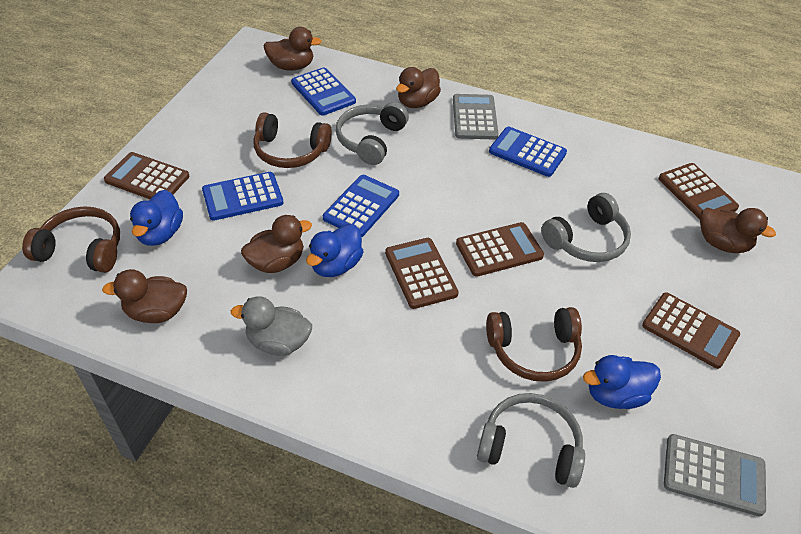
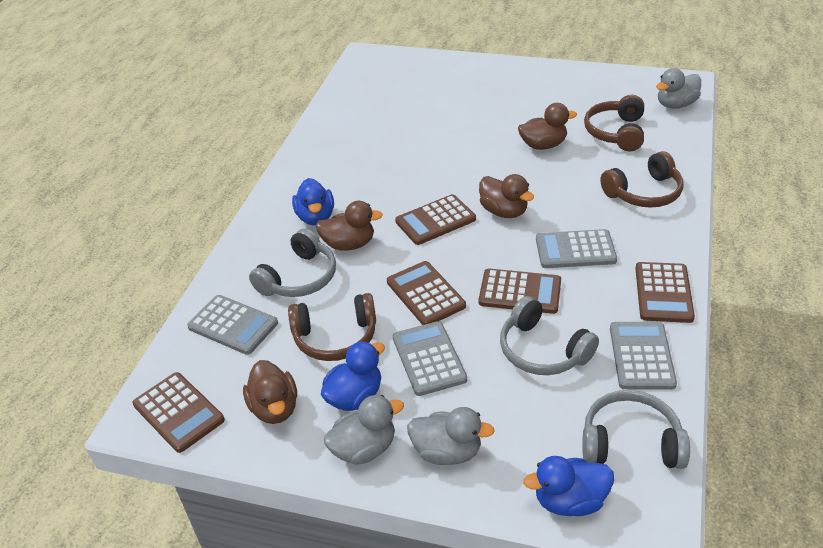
blue calculator: [202,172,283,221] [291,67,356,115] [323,175,399,237] [489,127,567,177] = 4 -> none = 0
brown duck: [102,269,187,323] [241,215,312,273] [264,27,322,71] [396,67,441,108] [700,207,776,253] = 5 -> [243,360,297,424] [315,201,383,250] [479,174,534,218] [518,103,577,150] = 4
grey calculator: [453,94,499,140] [664,434,766,516] = 2 -> [187,295,278,355] [393,321,467,396] [536,229,617,268] [610,322,677,390] = 4
grey duck: [231,296,312,356] = 1 -> [324,395,404,465] [407,407,495,465] [656,68,701,109] = 3

